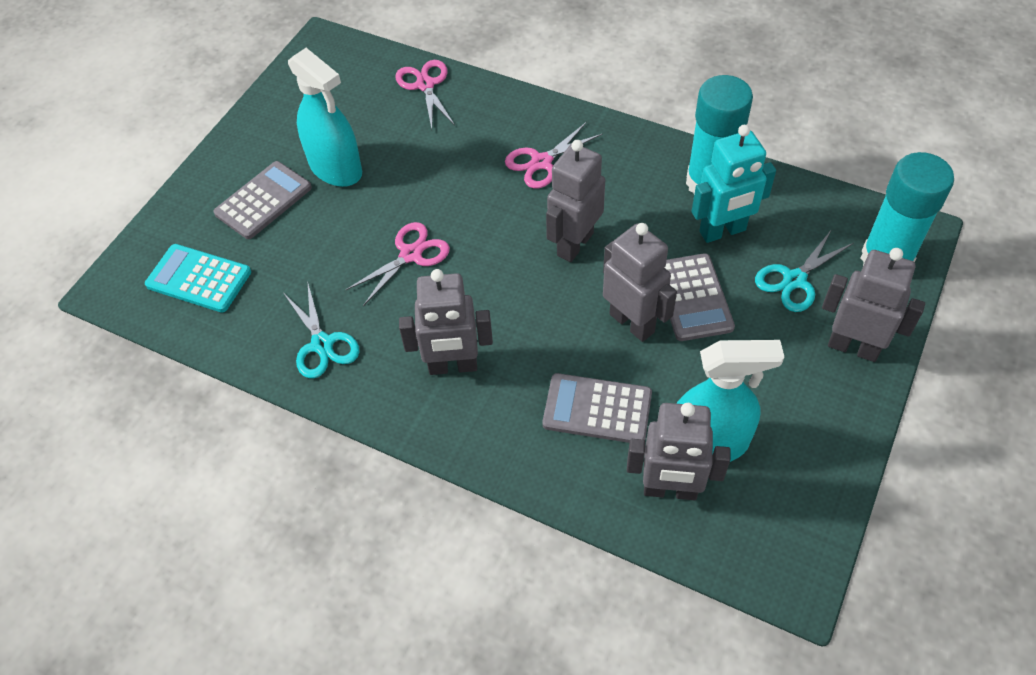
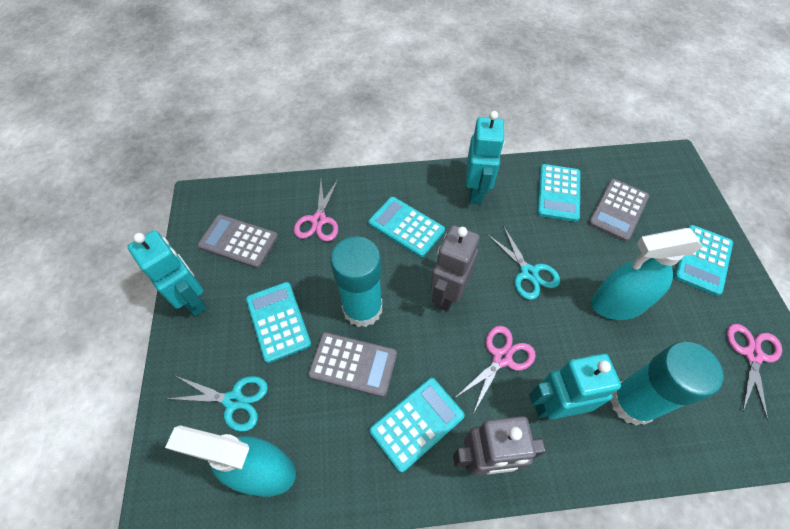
grey robot: [399,269,493,375] [546,140,605,262] [603,223,677,342] [627,403,731,500] [822,248,925,362] = 5 -> [430,225,480,312] [453,416,546,476] = 2
turquoise calculator: [145,244,251,312] = 1 -> [246,282,311,363] [368,197,445,257] [370,378,465,472] [537,164,580,222] [674,225,733,296] = 5
turquoise robot: [692,125,776,243] = 1 -> [127,230,207,316] [466,111,505,204] [529,354,621,419] = 3

